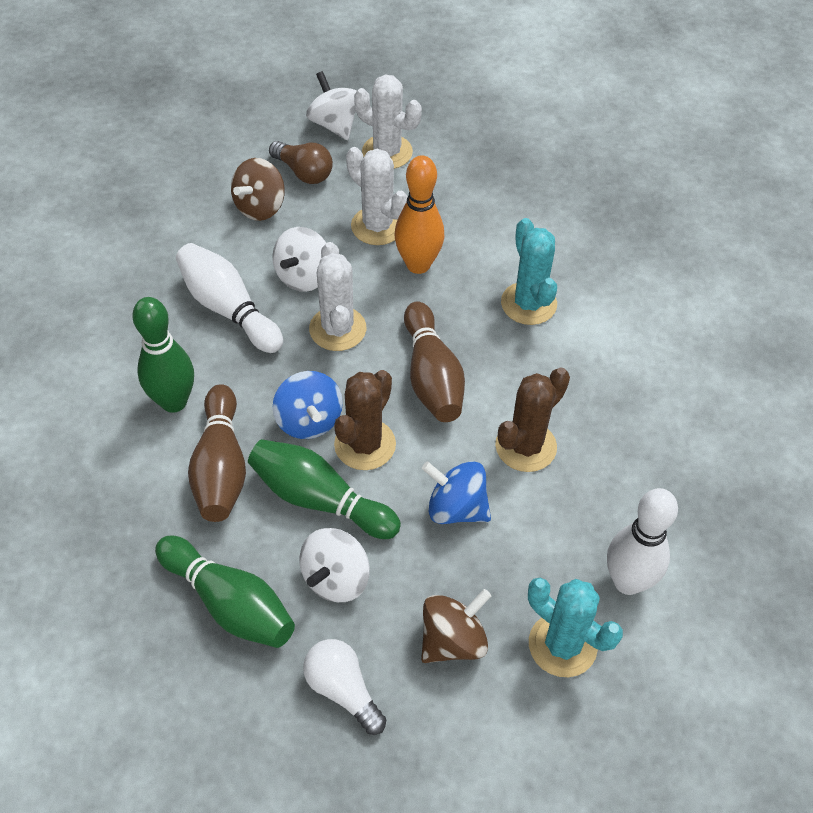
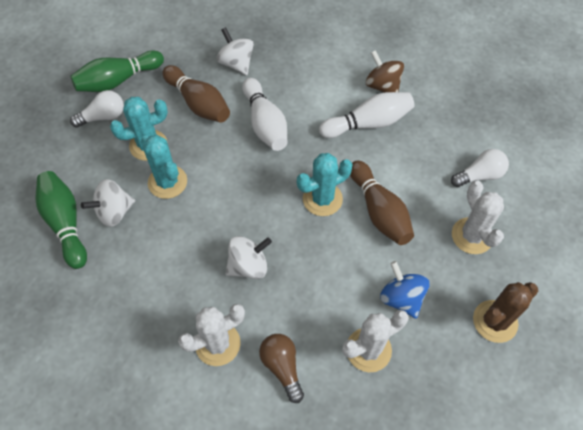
blue spinning top: [272,371,343,439] [422,461,491,524] = 2 -> [380,261,429,319] = 1
brown cactus: [334,370,396,470] [495,367,570,472] = 2 -> [473,282,538,343] = 1
brown spinning top: [231,158,285,221] [421,589,491,663] = 2 -> [366,50,404,93] = 1
green bowling pin: [132,297,194,413] [155,536,295,648] [248,439,401,539] = 3 -> [36,171,87,269] [70,50,164,92] = 2
orange bowling pin: [395,155,444,274] = 1 -> none = 0
turquoise cactus: [501,218,557,325] [528,578,623,677] = 2 -> [110,97,168,161] [140,135,187,199] [297,153,352,216] = 3
white light bulb: [303,639,386,735] = 1 -> [70,90,124,128] [451,149,509,187] = 2

